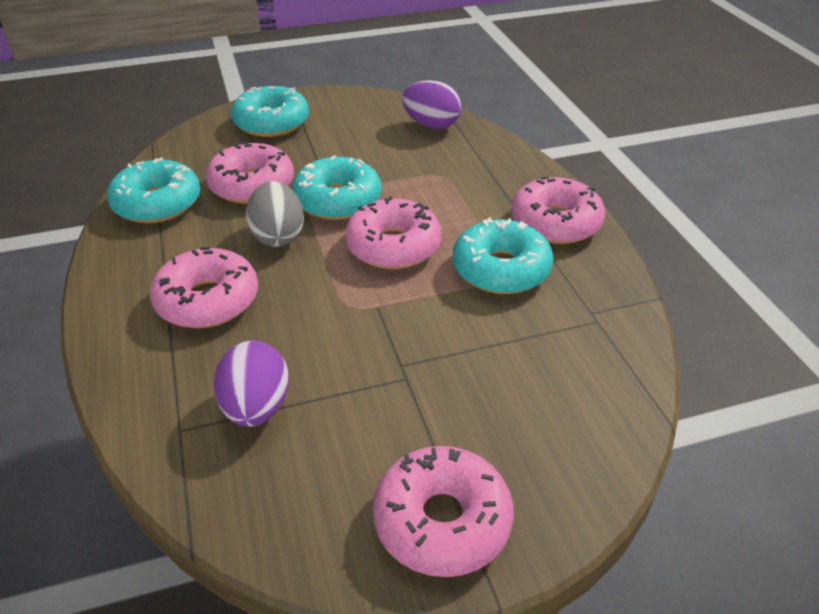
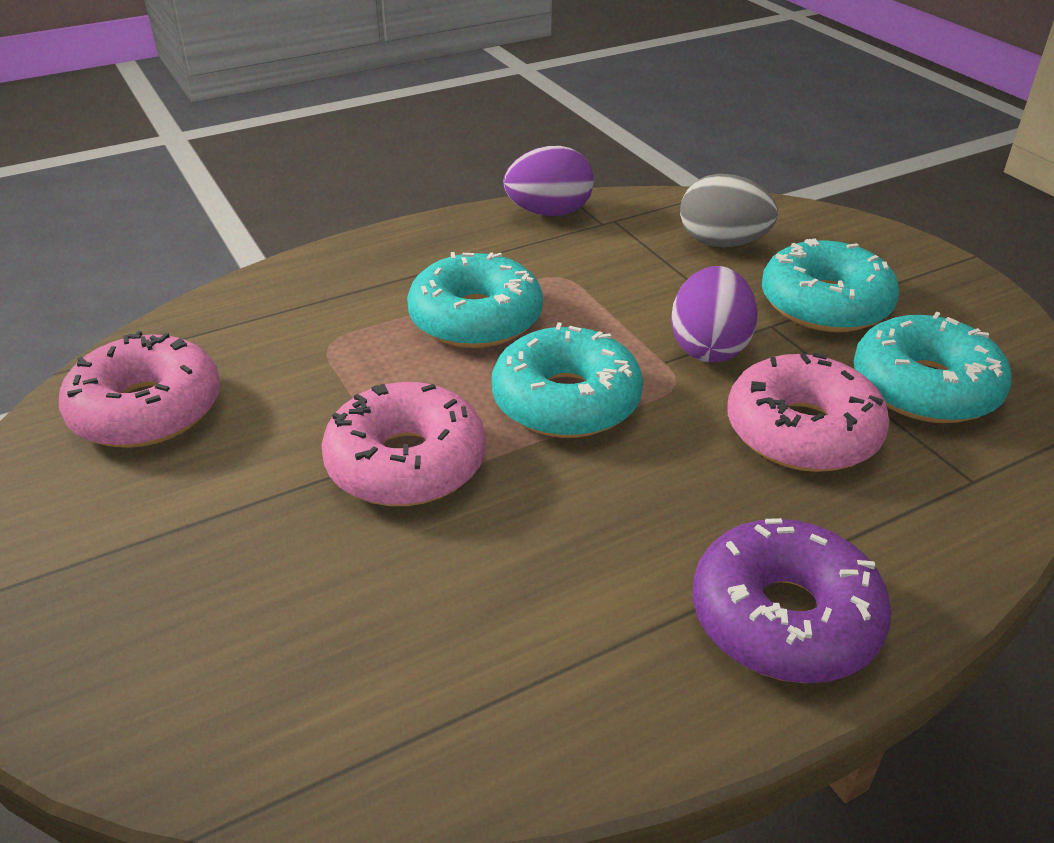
pink donut: [150,247,258,328] [206,142,294,204] [345,196,442,269] [373,446,514,577] [511,176,605,244] = 5 -> [59,331,220,448] [321,382,486,506] [727,353,890,472] = 3
purple donut: none = 0 -> [693,518,892,683] = 1

